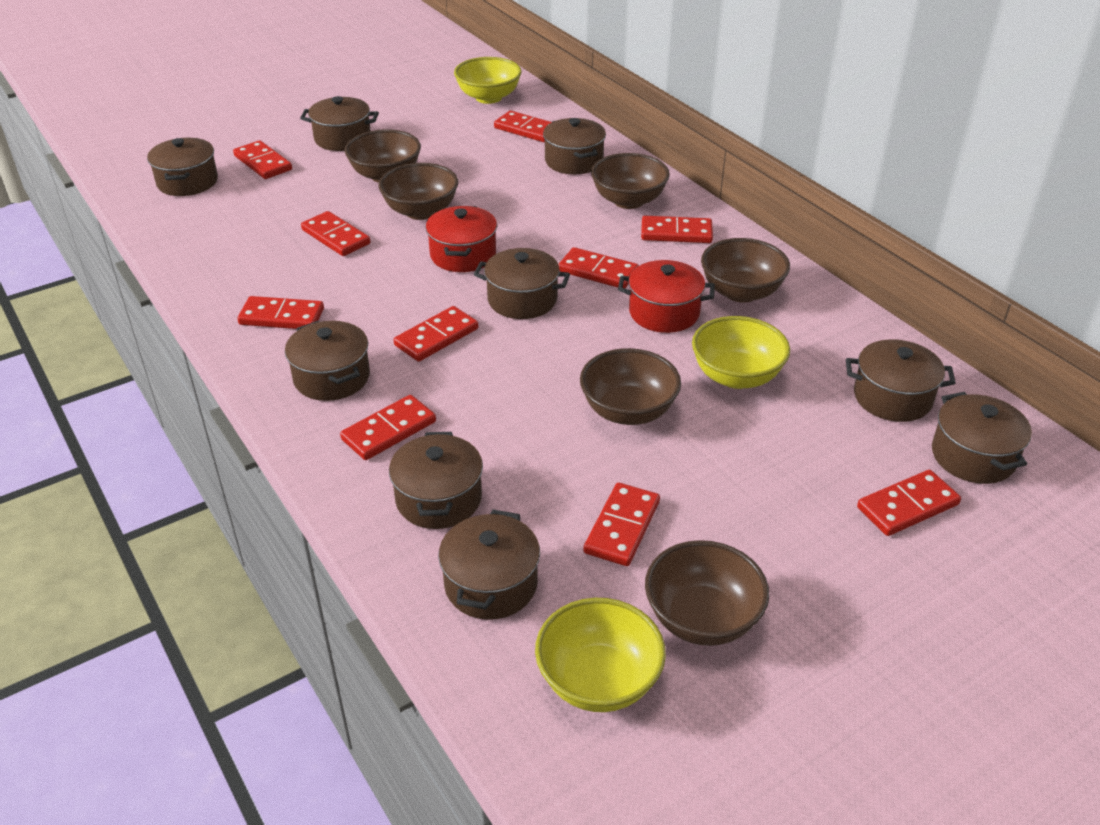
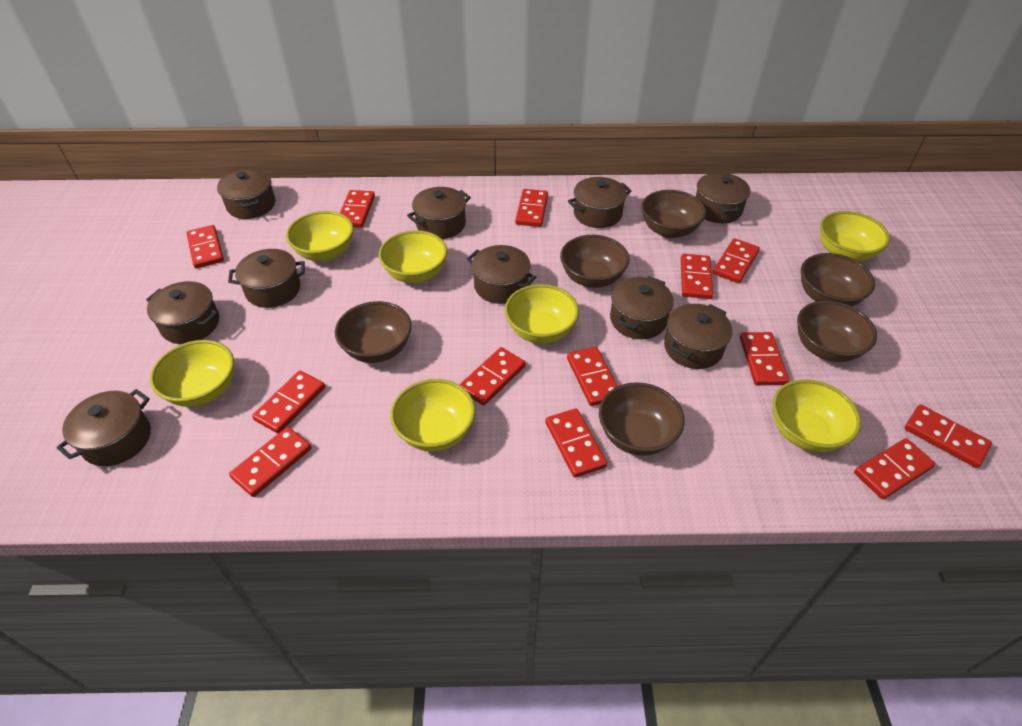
brown pot: [147,138,218,196] [285,321,370,401] [300,96,379,151] [389,432,483,529] [438,509,540,620] [474,248,570,319] [543,118,606,174] [846,339,956,422] [932,392,1032,484] = 9 -> [56,389,151,466] [146,281,219,344] [217,168,275,219] [228,249,305,308] [407,187,471,239] [467,245,536,304] [568,177,631,228] [610,276,674,339] [664,304,732,369] [696,172,750,223] = 10
red domino: [233,140,292,179] [238,296,324,329] [301,211,370,256] [340,395,436,460] [394,306,478,362] [494,111,552,142] [558,247,639,288] [584,483,660,566] [641,216,713,243] [857,470,961,536] = 10 -> [186,225,224,269] [229,427,312,497] [252,371,325,434] [340,190,375,228] [459,347,526,406] [515,189,548,227] [545,408,607,478] [567,347,617,406] [681,254,713,299] [713,238,760,283] [740,332,789,385] [854,438,935,499] [905,405,992,468] = 13
red pot: [426,206,497,272] [618,260,715,333] = 2 -> none = 0
yellow bowl: [454,57,522,104] [535,598,666,712] [692,316,790,389] = 3 -> [150,340,234,407] [286,211,354,261] [379,230,448,283] [390,379,475,452] [505,284,579,344] [773,380,861,452] [820,211,890,261] = 7

